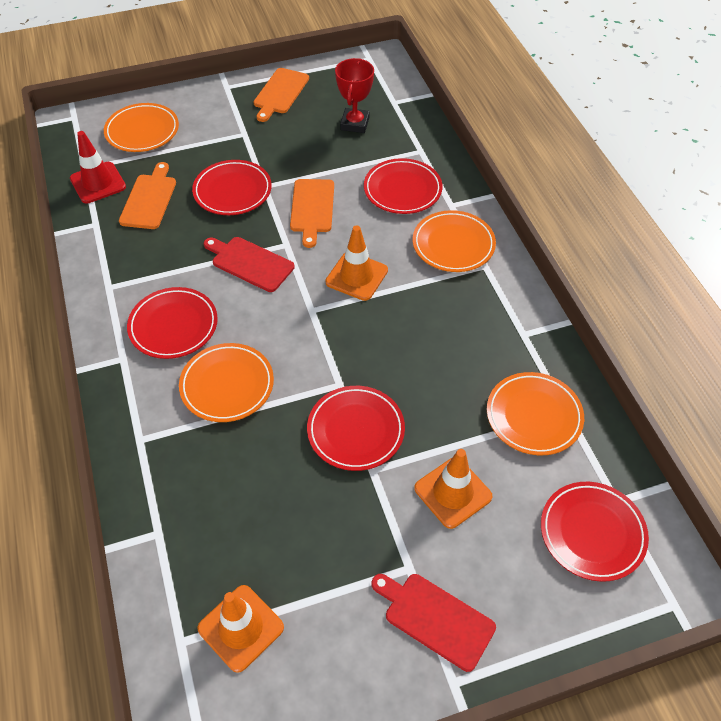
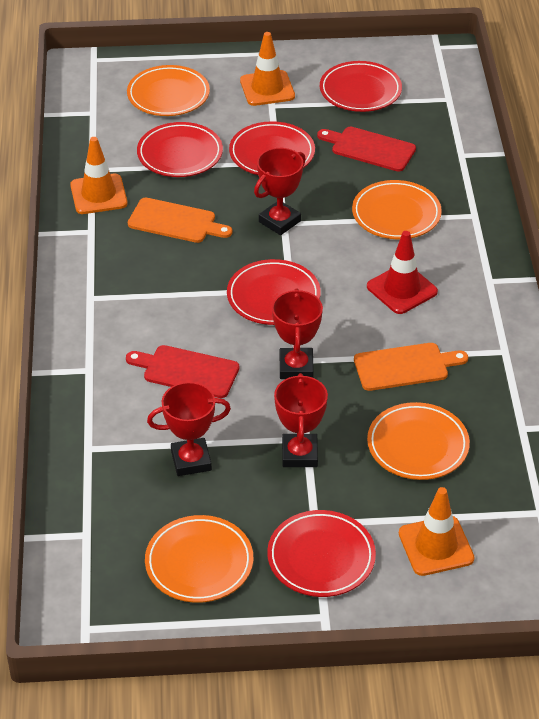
orange cutting board: [119,162,176,229] [254,68,309,122] [290,179,334,248] = 3 -> [128,198,232,243] [354,343,468,391] = 2
red trophy: [335,58,374,133] = 1 -> [147,382,231,476] [254,148,306,235] [272,289,323,379] [274,373,328,467] = 4

